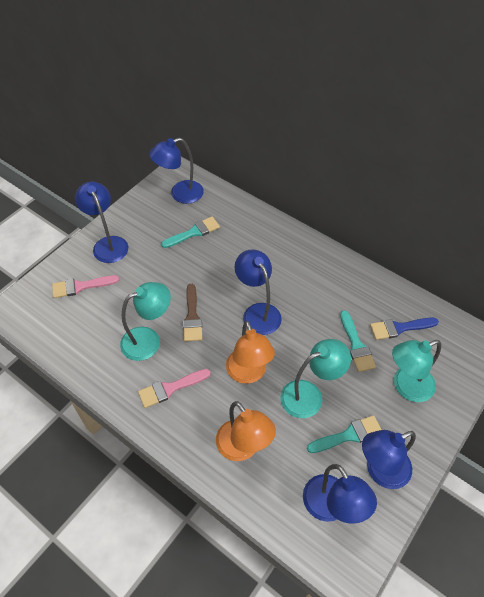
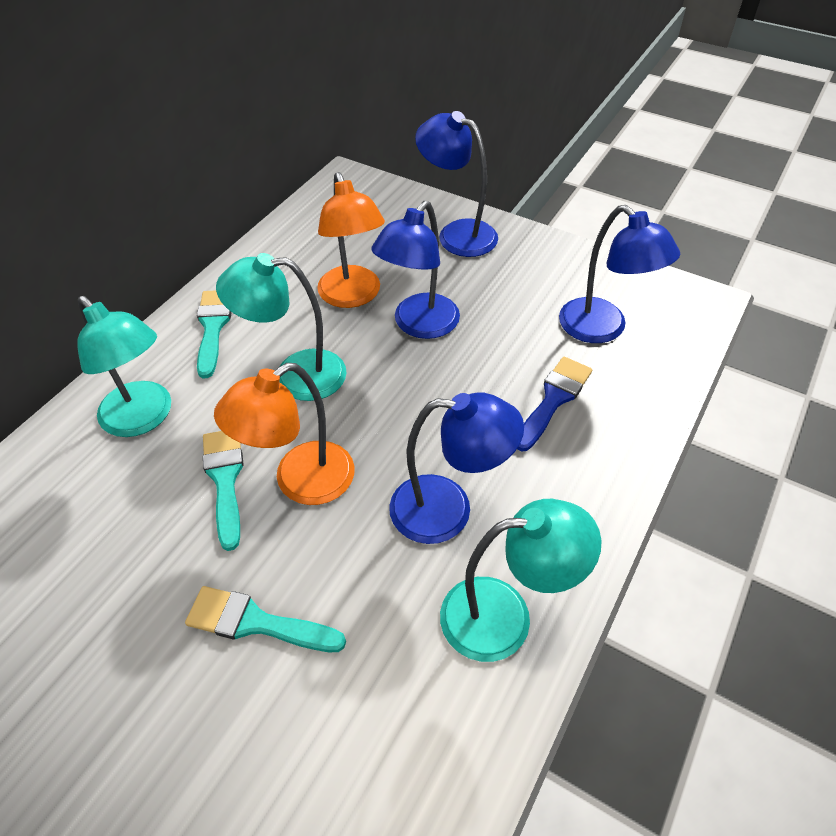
blue lamp: [75,182,128,263] [149,138,204,204] [235,249,282,335] [303,464,377,523] [362,430,416,489] = 5 -> [371,201,460,339] [389,392,524,544] [415,111,498,257] [559,205,680,343] = 4
brown brush: [183,284,202,342] = 1 -> none = 0
pink brush: [52,275,119,298] [138,369,211,408] = 2 -> none = 0

